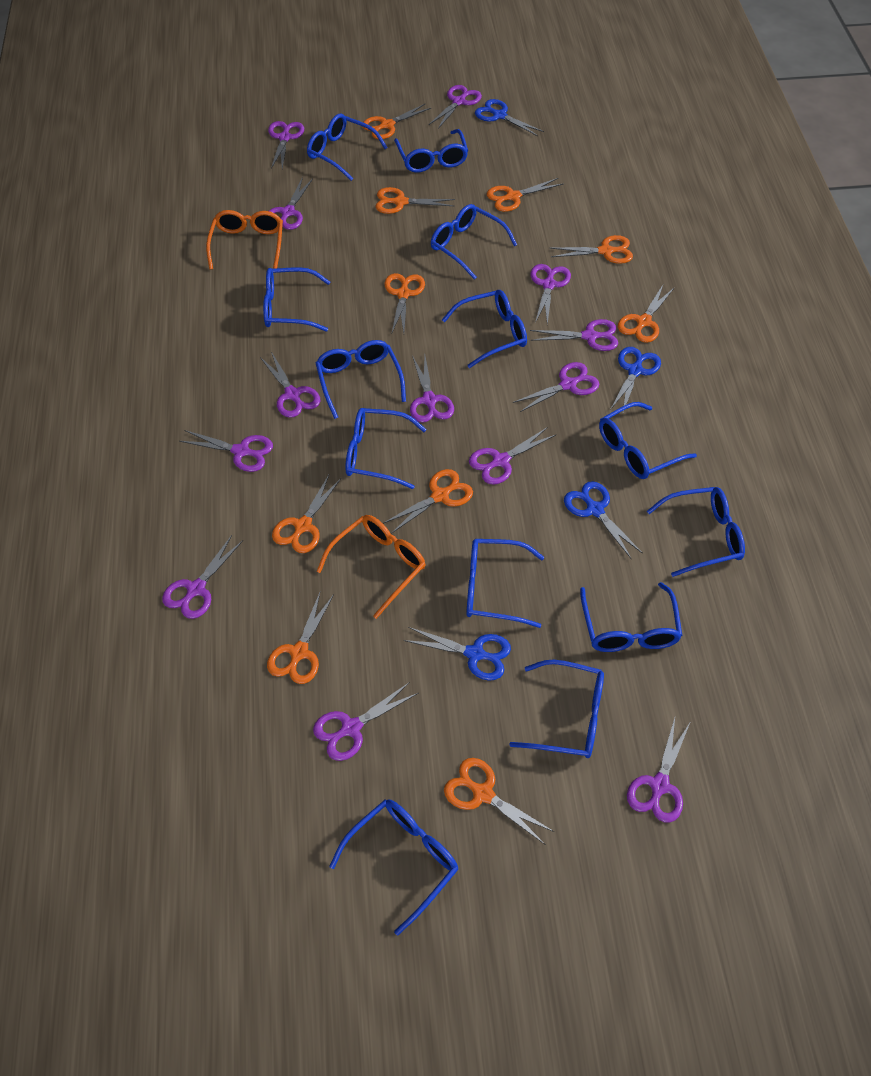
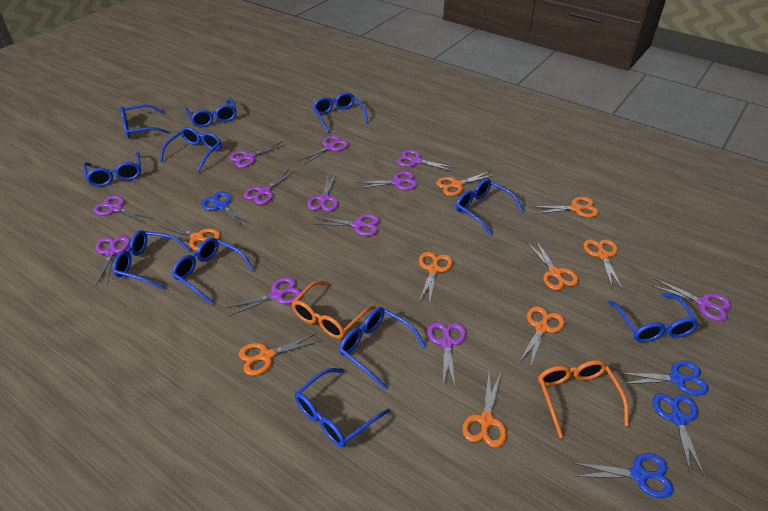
blue glasses: [263,267,330,332] [307,113,388,181] [316,340,406,419] [329,799,459,935] [345,408,426,489] [394,129,468,173] [431,204,517,280] [442,290,527,368] [466,539,544,628] [509,660,604,758] [580,582,682,652] [599,402,697,479] [647,487,745,577] = 13 -> [83,152,141,187] [113,230,191,289] [120,104,169,138] [160,127,222,172] [172,237,254,305] [185,98,237,127] [295,368,390,447] [313,92,368,133] [339,307,426,389] [456,179,524,235] [608,293,699,342] = 11
orange scissors: [267,593,334,684] [272,475,341,553] [362,104,431,139] [375,187,455,214] [383,469,473,534] [384,273,425,332] [444,758,554,845] [487,178,563,212] [550,235,633,264] [618,285,675,343] = 10 -> [159,220,221,251] [239,333,321,376] [419,252,453,305] [436,171,495,196] [462,373,507,447] [520,306,565,367] [527,240,579,290] [533,197,599,217] [583,239,623,290] = 9
purple scissors: [162,535,243,619] [179,430,273,472] [260,352,320,418] [268,121,304,169] [269,177,313,230] [313,682,418,761] [410,355,454,423] [429,85,482,129] [469,427,556,485] [513,362,599,412] [530,319,618,351] [531,264,571,325] [627,718,691,823] = 13 -> [93,195,153,223] [96,236,131,285] [226,277,301,316] [230,142,285,168] [244,169,295,205] [298,136,349,165] [307,172,338,211] [314,214,380,236] [355,171,417,190] [397,150,456,171] [428,322,466,387] [650,278,731,321] = 12

